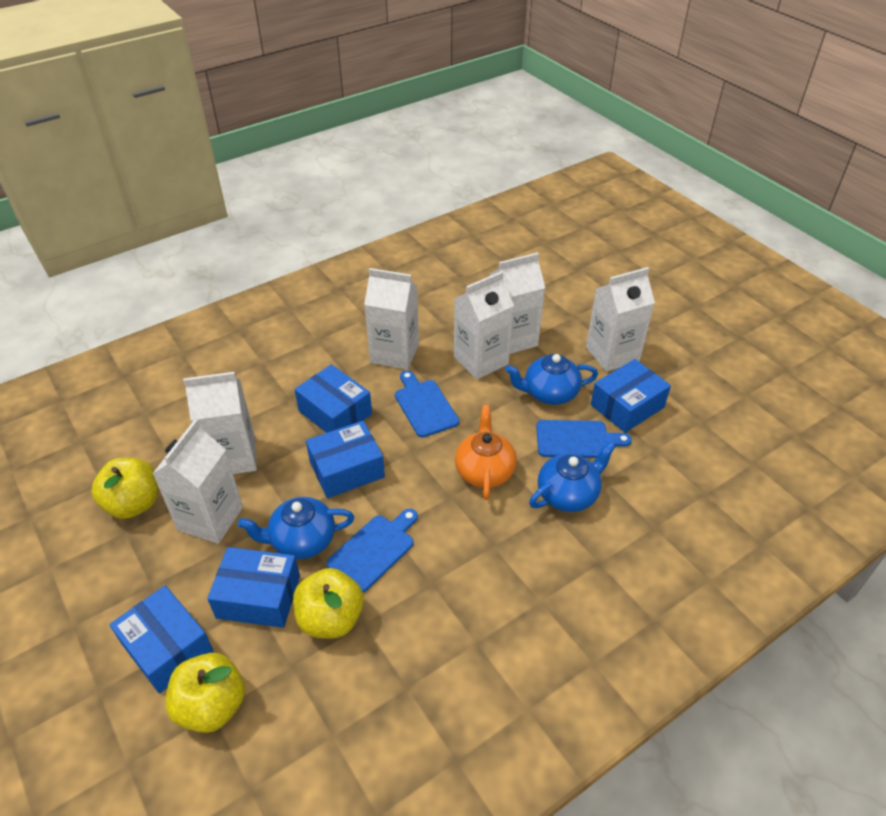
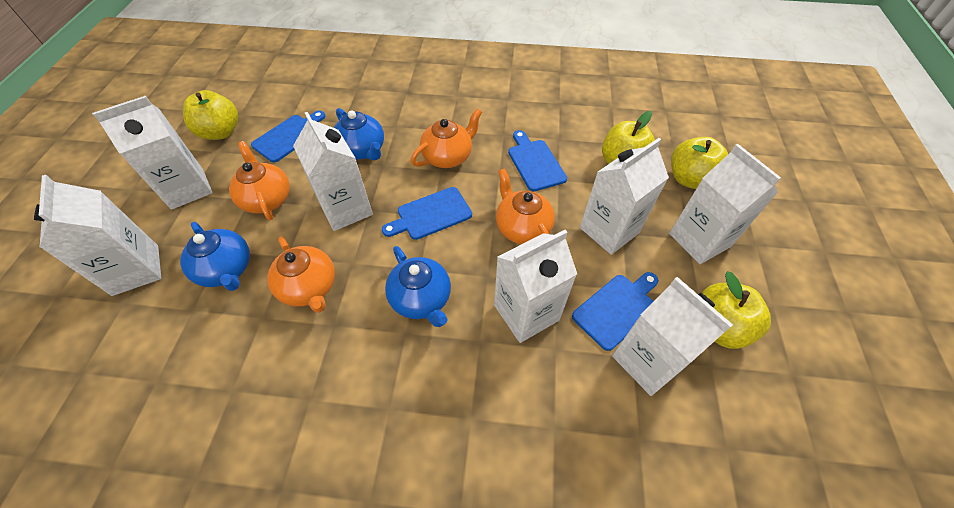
blue box: [110,586,214,694] [207,547,300,628] [294,364,372,433] [306,421,385,498] [591,359,671,433] = 5 -> none = 0
blue cutting board: [326,509,418,592] [395,370,459,438] [536,420,632,458] = 3 -> [251,111,326,162] [382,187,472,240] [508,130,567,192] [572,272,658,351] = 4
orange teapot: [455,405,517,500] = 1 -> [229,141,290,220] [267,236,335,313] [411,108,482,168] [496,168,555,244] = 4
white carton: [153,420,243,544] [183,372,257,474] [364,268,419,370] [454,271,514,379] [490,253,545,354] [586,267,655,372] = 6 -> [34,175,161,296] [92,96,213,210] [293,112,373,231] [494,230,577,343] [580,138,669,255] [612,277,733,396] [669,144,781,264] = 7
yellow apple: [91,458,158,519] [165,653,245,733] [293,568,364,638] = 3 -> [183,90,238,140] [602,111,655,164] [671,137,728,189] [702,271,771,349] = 4

